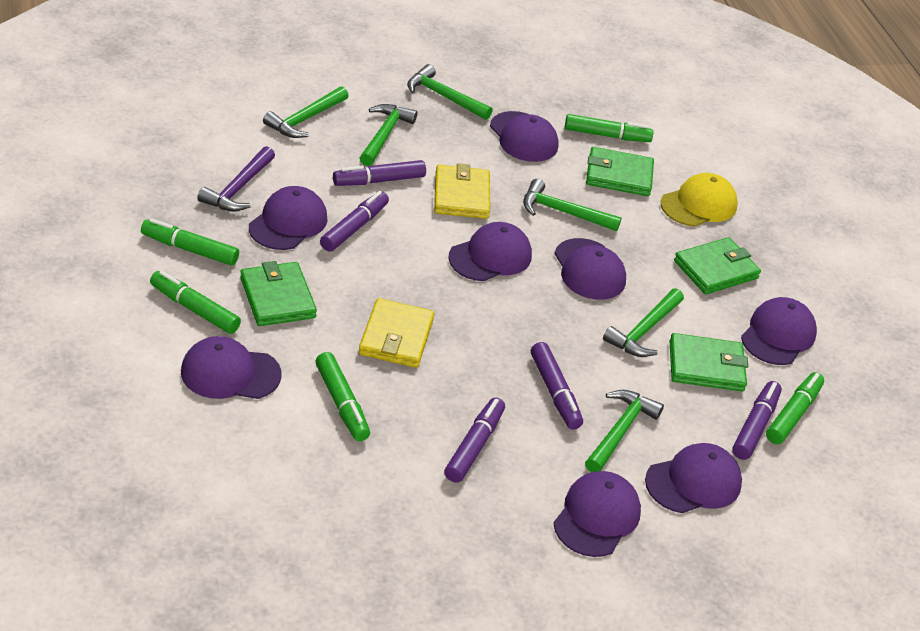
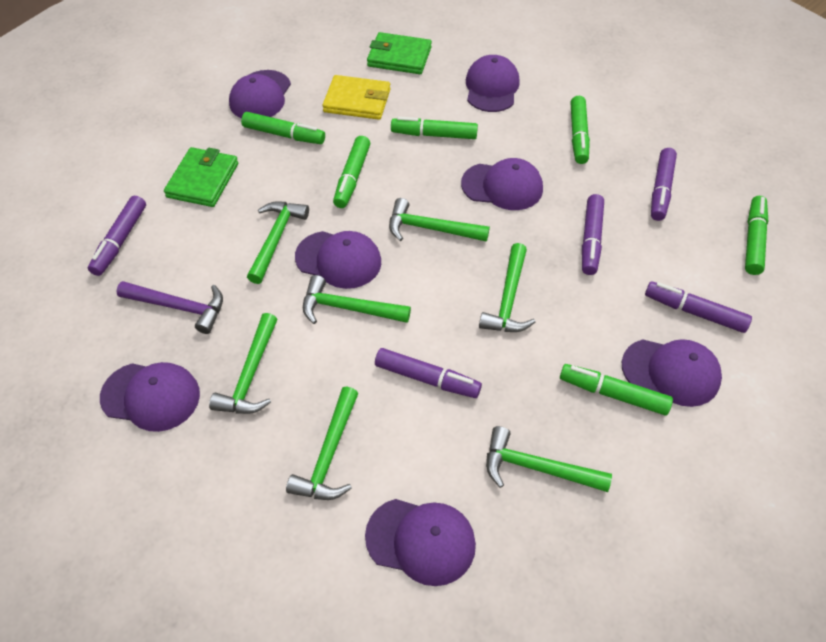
green hammer: [263,87,348,138] [360,104,417,166] [407,64,493,120] [523,179,622,231] [585,390,664,472] [603,288,684,357] = 6 -> [209,313,277,414] [247,202,309,284] [286,387,358,500] [303,275,411,324] [389,198,490,242] [479,243,535,332] [486,426,612,492] = 7
green marker: [141,218,239,266] [150,271,241,334] [316,352,370,441] [565,114,653,142] [766,372,824,444] = 5 -> [241,112,325,144] [333,136,370,208] [391,117,478,139] [560,364,673,416] [570,96,590,164] [745,196,768,275] = 6
green wallet: [240,261,317,326] [586,147,654,196] [670,333,748,391] [674,237,761,294] = 4 -> [164,147,238,207] [367,32,432,74] = 2
purple cap: [181,336,281,399] [249,186,328,250] [448,222,532,281] [490,111,559,162] [553,471,641,557] [554,238,626,300] [645,443,742,513] [741,297,817,365] = 8 -> [100,362,200,432] [229,70,291,118] [295,231,381,289] [365,499,476,586] [461,158,543,210] [466,55,520,112] [622,339,722,407] = 7
yellow cap: [661,173,738,227] = 1 -> none = 0
yellow wallet: [359,298,434,368] [434,163,490,219] = 2 -> [322,75,391,120] = 1

